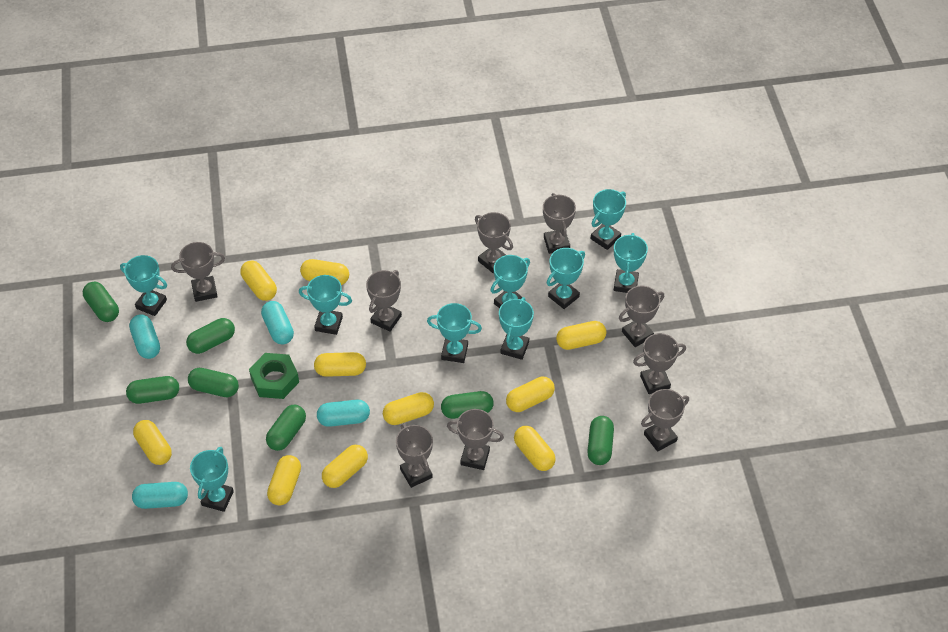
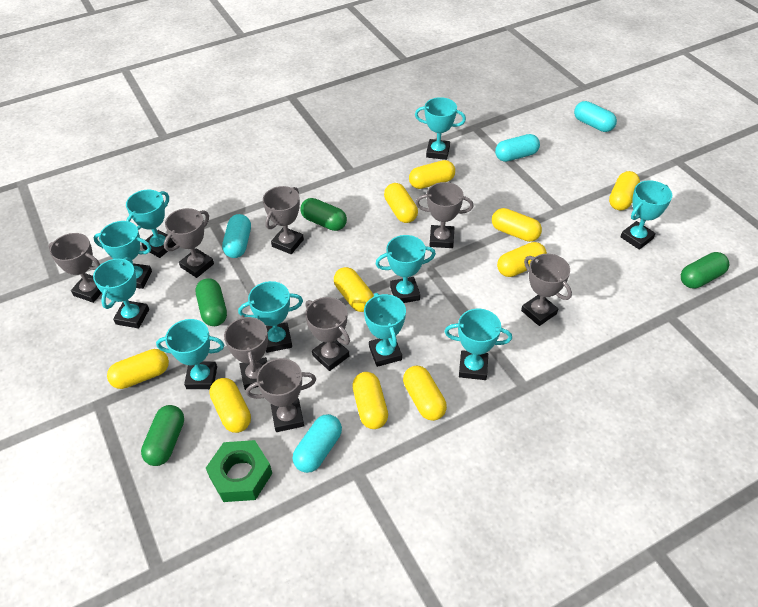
green capsule: [83,282,119,322] [126,376,179,404] [186,318,235,354] [188,368,239,397] [266,405,306,451] [441,391,494,419] [587,416,614,465] = 7 -> [141,405,184,466] [196,278,227,326] [300,198,347,231] [681,252,729,288] = 4
grey trophy: [171,242,225,302] [366,270,402,332] [396,424,433,488] [447,409,504,470] [475,212,513,273] [543,193,576,254] [619,286,664,347] [633,333,686,394] [641,389,689,452] = 9 -> [48,233,102,303] [164,208,214,278] [224,315,268,390] [246,358,316,432] [263,186,304,254] [305,297,350,371] [416,182,473,248] [521,254,572,326] = 8
turquoise trophy: [120,255,167,316] [190,447,234,512] [299,275,352,335] [427,303,482,363] [491,255,530,308] [499,297,534,360] [547,248,585,309] [590,189,626,250] [614,233,648,293] = 9 -> [93,221,152,289] [93,257,149,328] [126,190,176,258] [156,319,224,389] [238,281,303,353] [364,293,406,367] [375,235,436,303] [415,97,466,160] [444,309,512,380] [620,180,672,250] = 10

